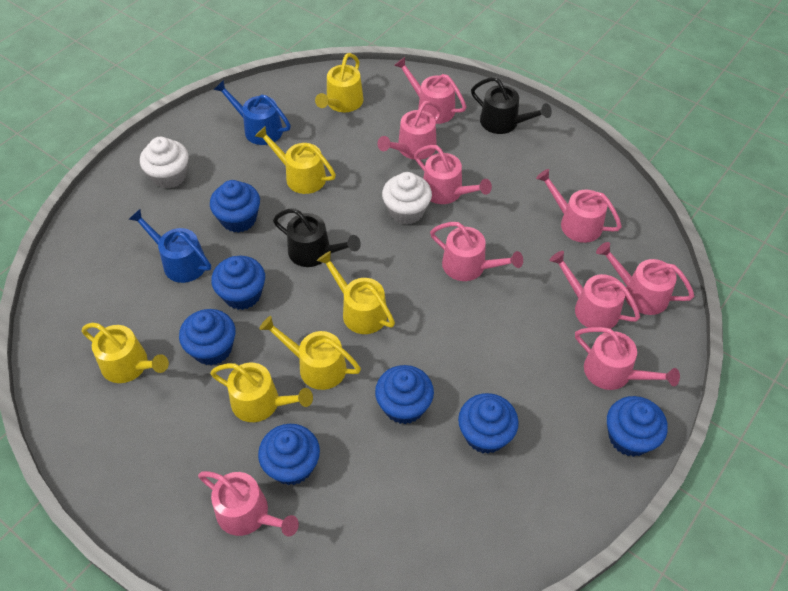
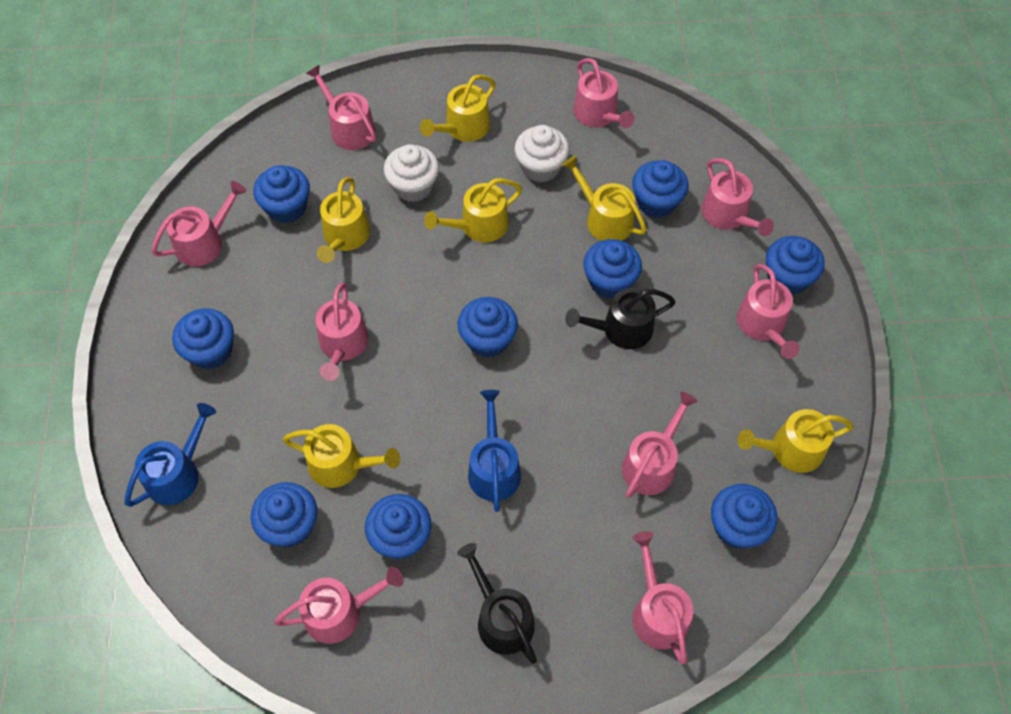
blue cupcake: [179,309,236,366] [210,180,260,233] [211,256,265,310] [258,424,320,485] [375,365,434,424] [458,393,519,454] [607,396,668,457] = 7 -> [172,308,234,369] [251,482,317,547] [253,166,310,223] [365,494,431,559] [457,297,518,358] [583,239,642,299] [632,160,689,218] [711,484,778,549] [766,236,825,295] = 9

